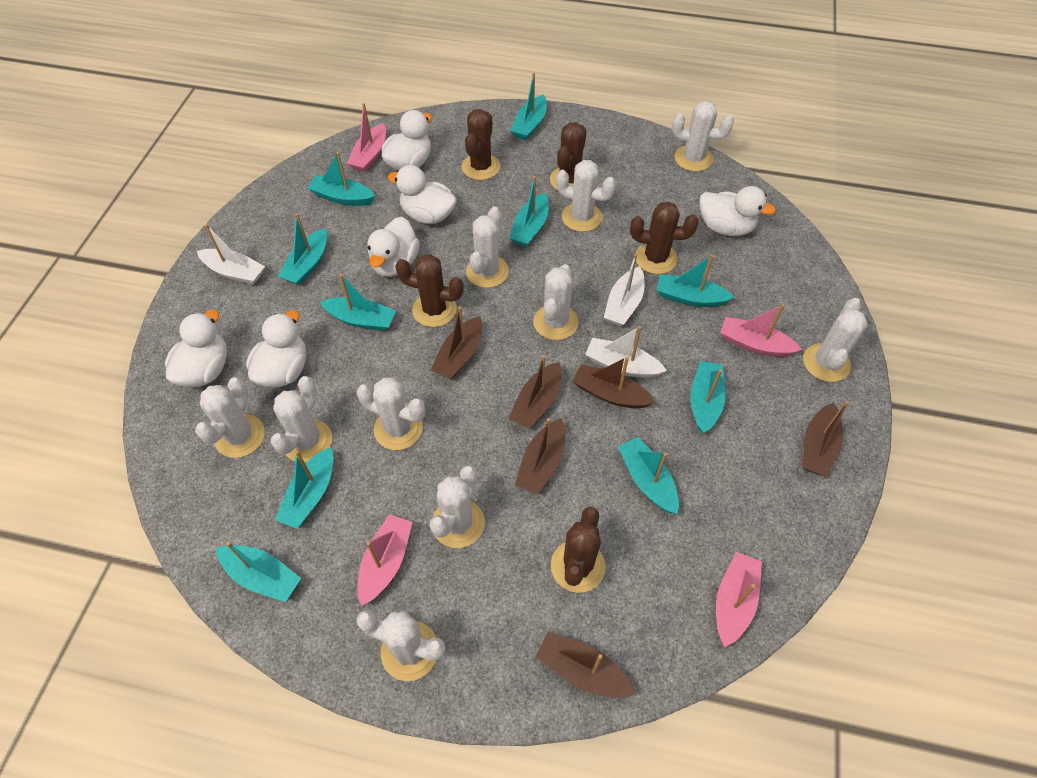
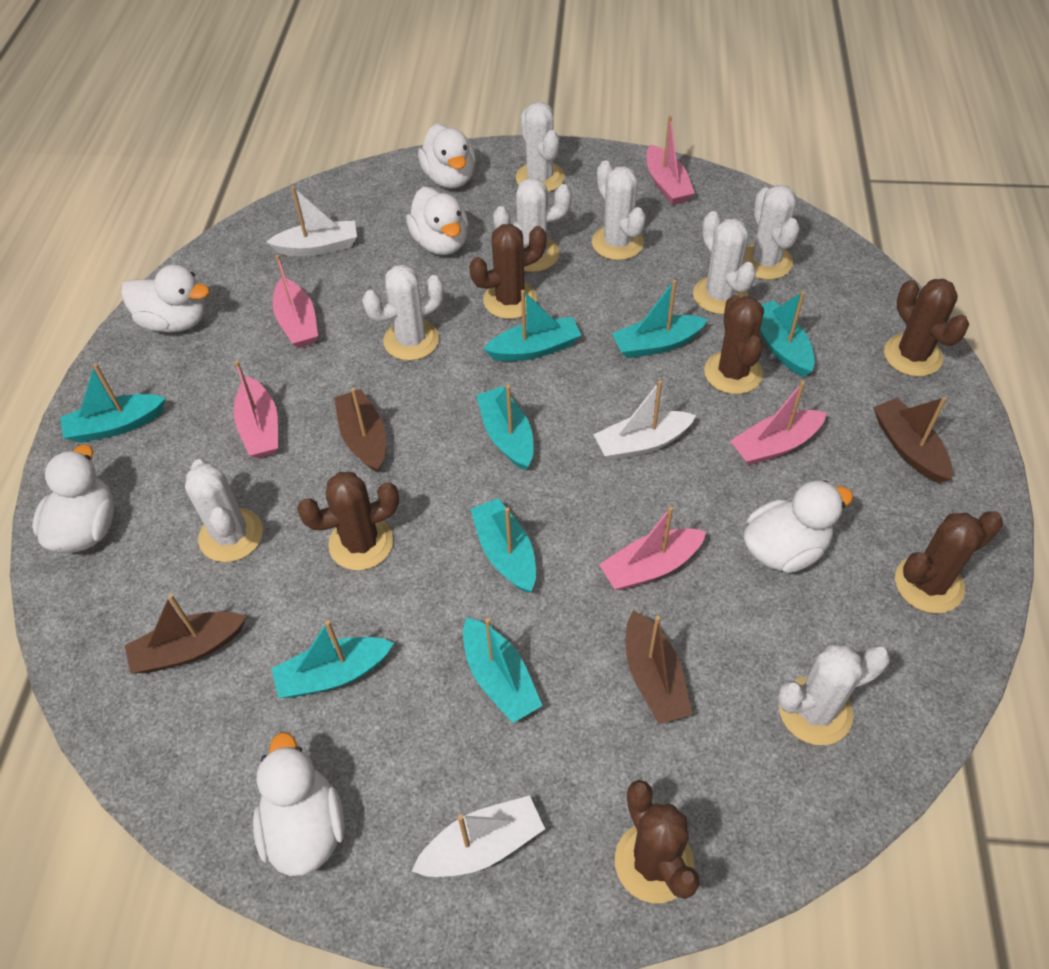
brown boat: [431,306,482,379] [509,355,562,429] [515,418,565,495] [536,631,636,698] [572,357,655,409] [802,401,849,477] = 6 -> [125,594,247,674] [334,388,386,473] [626,610,692,724] [873,397,953,483] = 4
brown cactus: [395,254,464,327] [462,109,500,180] [550,122,587,190] [551,507,606,593] [630,201,699,274] = 5 -> [297,472,399,570] [469,224,547,319] [615,780,700,903] [704,295,764,394] [884,279,969,377] [895,511,1003,613] = 6
pink boat: [347,103,386,172] [357,514,413,606] [716,552,762,647] [720,304,802,357] = 4 -> [234,361,278,458] [273,254,318,348] [599,507,707,590] [647,116,695,205] [730,381,827,465] = 5
turquoise boat: [216,542,301,602] [275,447,333,528] [278,213,327,285] [307,152,375,206] [320,274,396,331] [509,176,549,247] [510,72,547,140] [618,437,679,514] [657,255,735,307] [691,361,726,434] = 10 -> [60,363,166,443] [271,620,394,698] [463,617,542,723] [470,498,536,593] [476,385,534,470] [483,290,581,361] [612,280,708,358] [760,291,815,377] = 8
white cactus: [195,377,265,458] [270,376,332,463] [356,610,446,681] [357,378,425,450] [429,465,485,548] [466,207,509,288] [533,264,578,340] [556,160,616,232] [672,101,734,172] [803,298,867,382] = 10 -> [185,459,263,562] [362,264,444,361] [493,178,571,272] [516,102,565,192] [592,161,646,260] [693,211,756,314] [743,185,800,280] [778,645,890,745] = 8

